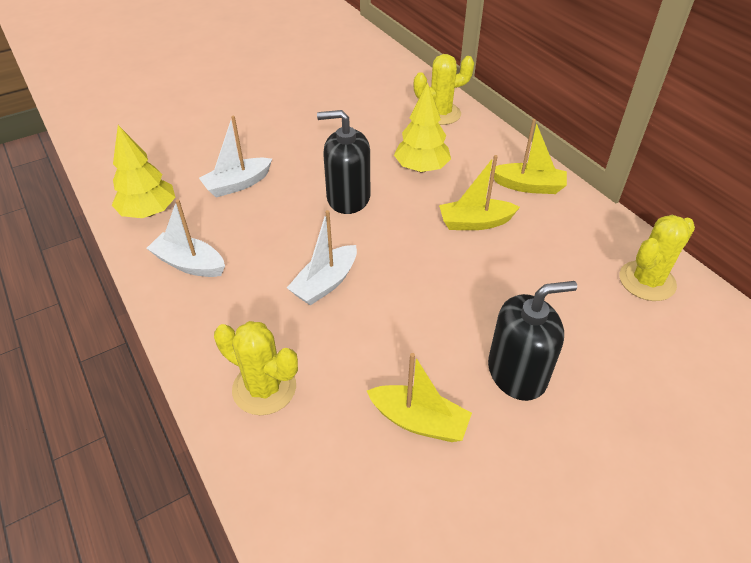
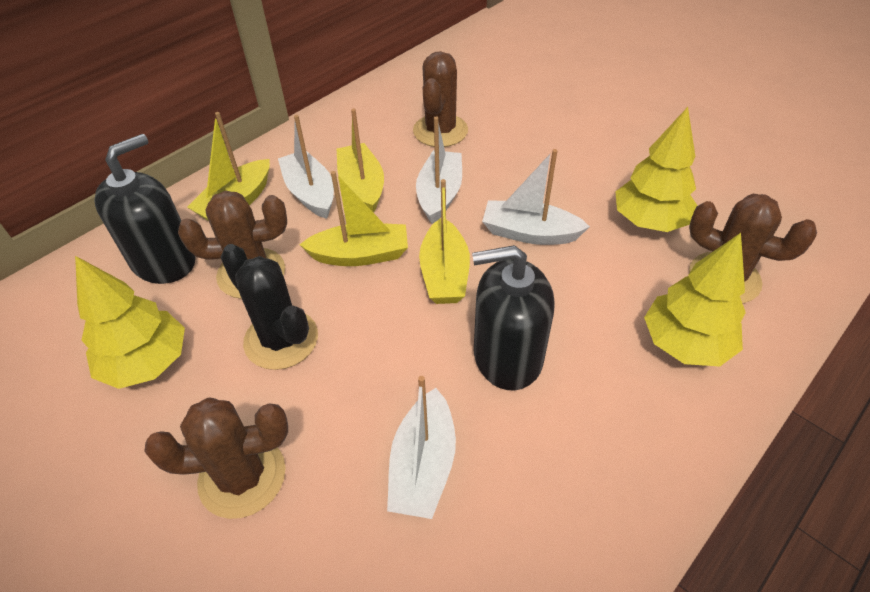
black cactus: none = 0 -> [221,244,318,370] = 1
brown cactus: none = 0 -> [144,398,288,519] [178,191,287,299] [413,51,468,147] [689,194,817,304] = 4
white boat: [146,199,225,277] [199,116,272,198] [287,210,357,306] = 3 -> [278,115,334,219] [387,376,456,519] [416,116,462,224] [482,149,590,245] = 4
yellow boat: [367,353,472,442] [439,155,520,230] [491,119,567,194] = 3 -> [187,112,270,221] [300,171,408,266] [337,109,384,213] [419,179,470,304] = 4
yellow cactus: [214,321,298,415] [414,54,474,125] [619,215,695,301] = 3 -> none = 0
yellow tree: [112,125,175,218] [394,83,451,172] = 2 -> [75,256,185,389] [615,107,697,232] [644,233,746,366] = 3

